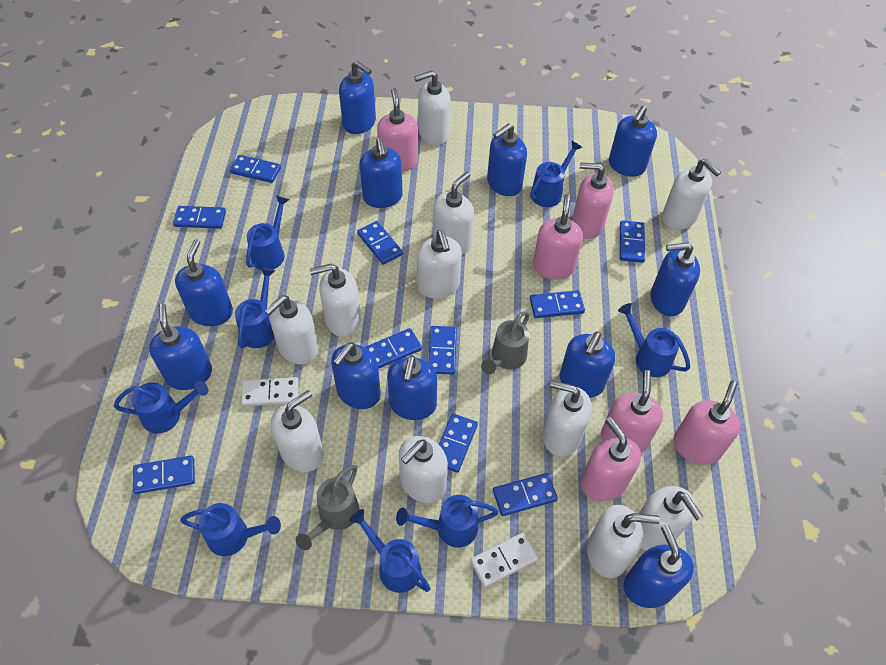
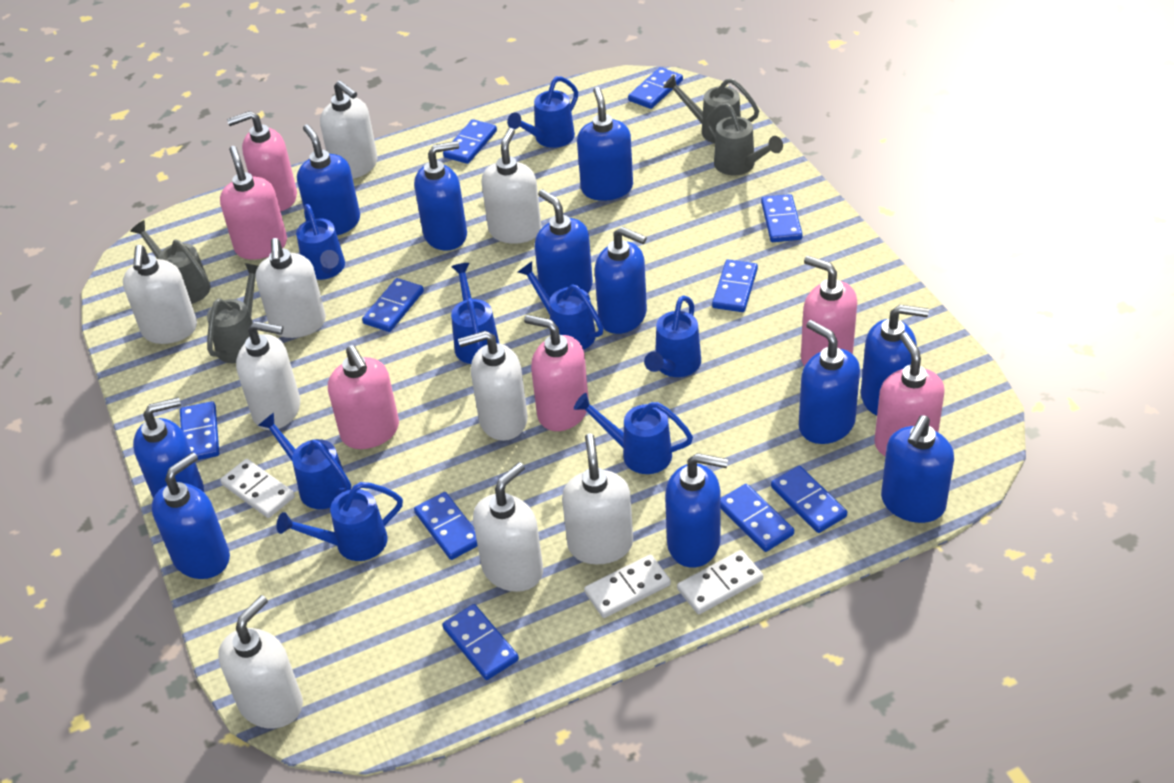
grey watering can: [296,465,359,550] [481,311,529,375] = 2 -> [130,220,211,304] [207,263,258,363] [663,75,759,143] [706,103,783,175] = 4
white domino: [241,377,299,406] [470,532,538,587] = 2 -> [220,459,295,518] [584,555,671,618] [677,550,763,614] = 3
white soap dispenser: [264,295,319,364] [271,390,324,472] [310,264,361,337] [399,436,448,503] [414,71,451,145] [417,230,462,299] [433,172,474,255] [543,381,592,457] [587,505,660,578] [638,486,703,551] [662,159,721,230] = 11 -> [123,245,197,344] [218,595,303,729] [236,321,300,430] [255,238,326,338] [320,80,378,179] [458,331,528,441] [473,462,543,592] [481,128,541,244] [562,433,633,564] = 9

